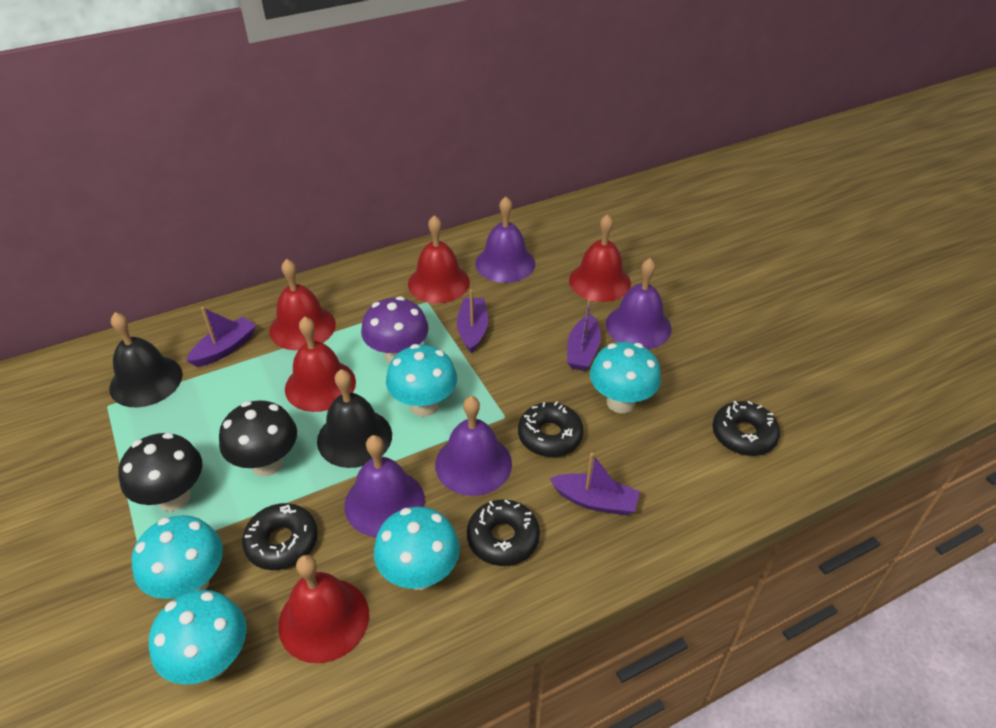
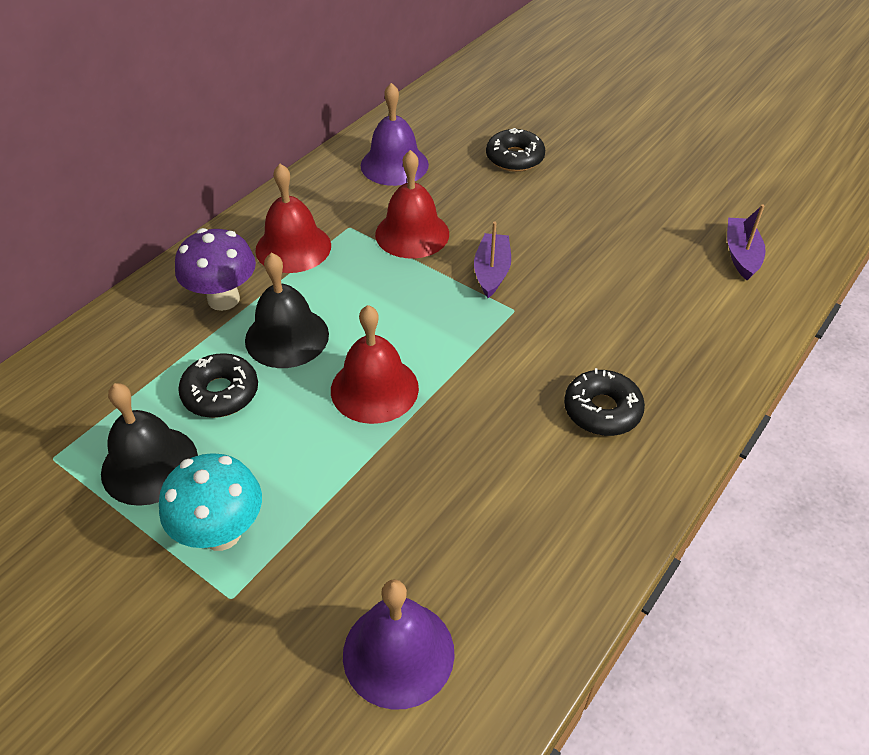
black donut: [242,503,318,570] [467,499,540,566] [518,401,584,457] [712,401,780,456] = 4 -> [178,353,258,418] [486,128,545,172] [564,368,645,436] = 3
black mushroom: [119,433,203,511] [219,400,297,476] = 2 -> none = 0
purple bell: [345,435,425,537] [435,396,512,496] [475,196,535,283] [606,258,672,349] = 4 -> [343,579,455,710] [361,83,429,186] = 2
purple boat: [186,307,256,367] [457,289,488,353] [550,453,640,515] [567,299,601,371] = 4 -> [474,221,511,298] [727,204,766,280] = 2
red bell: [269,259,336,350] [278,555,369,663] [285,316,356,412] [408,215,470,303] [569,214,631,302] = 5 -> [255,164,331,273] [331,305,419,424] [375,150,449,258] = 3
turquoise mushroom: [132,515,223,599] [149,590,247,685] [374,507,460,590] [386,344,457,417] [590,342,661,413] = 5 -> [159,453,262,551] = 1

